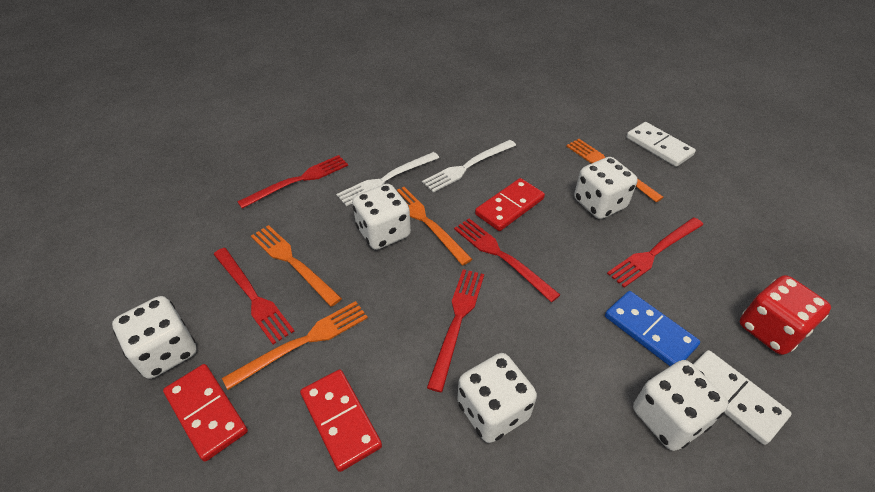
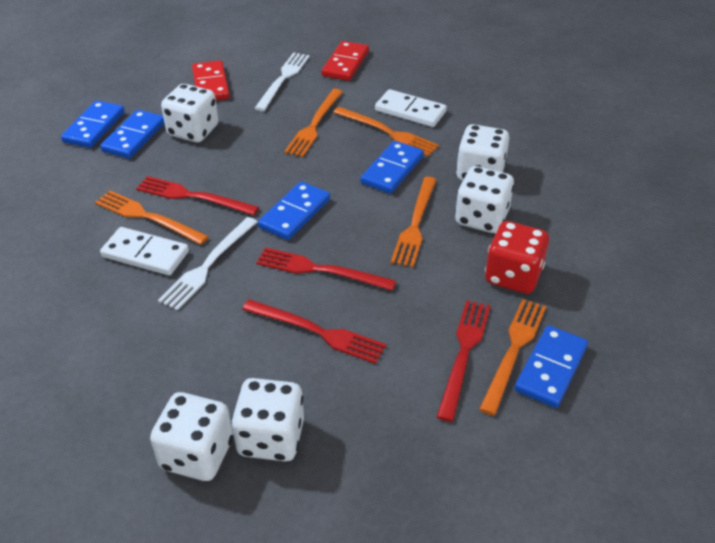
blue domino: [605,291,700,366] = 1 -> [61,101,125,148] [100,110,165,159] [258,181,330,240] [360,141,424,194] [514,325,588,408] = 5
orange fork: [222,301,368,390] [251,225,342,307] [397,187,472,265] [566,139,663,202] = 4 -> [95,190,209,245] [284,89,343,157] [333,107,439,156] [391,177,437,267] [479,299,546,416] = 5
red domino: [163,364,248,462] [300,369,382,472] [475,178,545,231] = 3 -> [192,61,230,100] [322,41,369,81] = 2
red fork: [213,248,294,344] [237,155,348,209] [427,269,484,392] [454,218,560,302] [607,217,703,288] = 5 -> [136,176,259,215] [242,299,386,364] [256,247,396,291] [437,300,491,422] = 4

